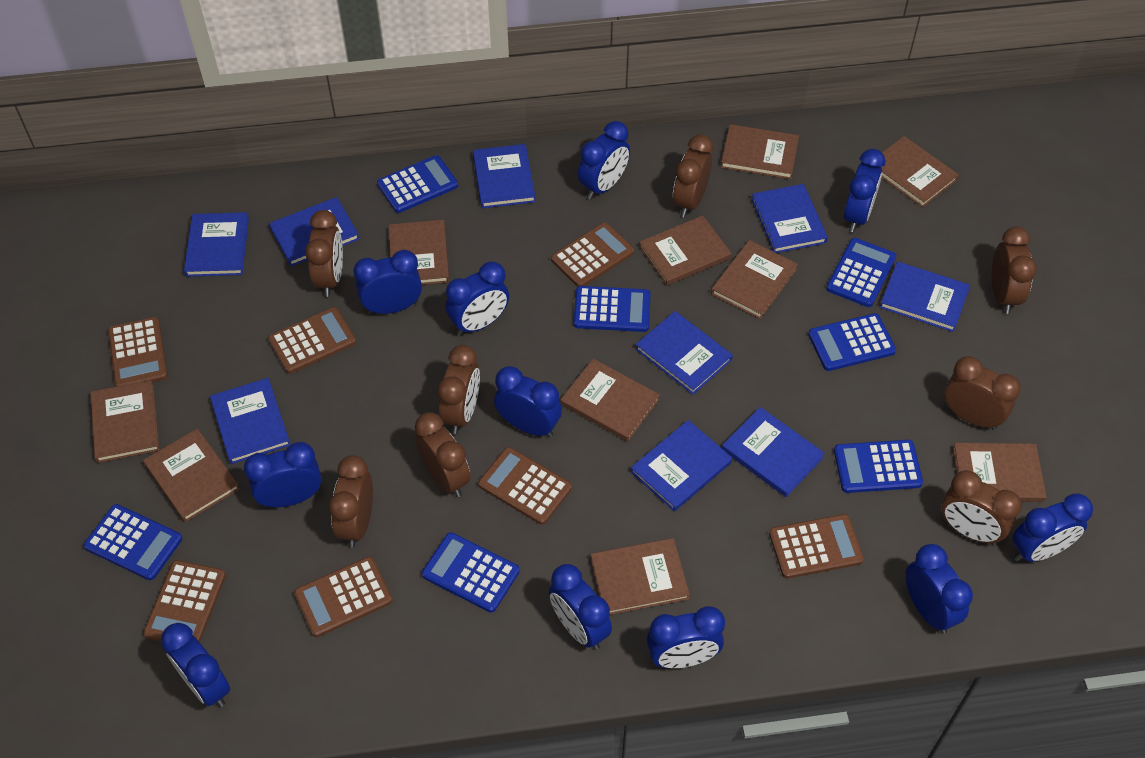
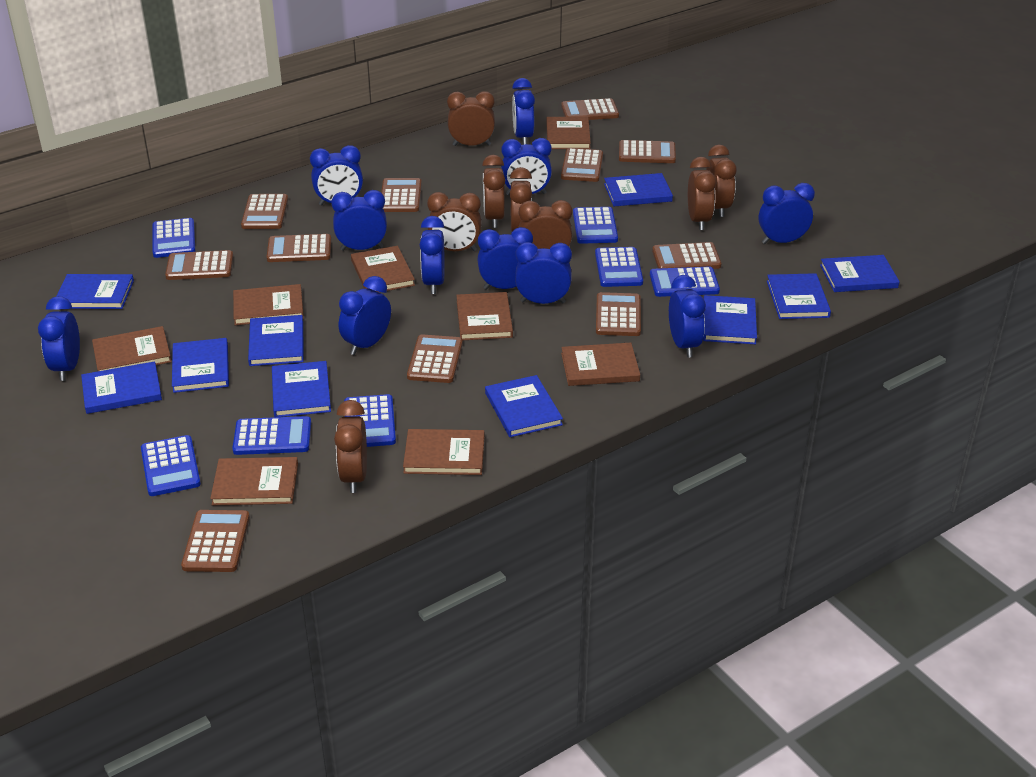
blue book: [184,212,249,277] [210,378,291,464] [269,197,359,266] [473,144,536,208] [631,420,732,512] [635,311,733,395] [722,407,825,497] [751,184,828,253] [880,261,970,332] = 9 -> [57,274,134,309] [81,361,162,414] [172,338,229,393] [248,315,303,366] [272,361,331,417] [485,375,563,437] [604,173,673,206] [703,295,757,344] [767,273,831,319] [820,255,900,292] = 10
brown book: [90,380,159,463] [143,429,240,522] [389,220,449,285] [561,359,660,442] [590,538,690,615] [639,215,731,286] [711,240,798,319] [721,124,799,179] [881,136,959,207] [952,443,1047,502] = 10 -> [92,326,172,371] [210,457,298,505] [233,284,304,325] [351,246,415,292] [403,429,484,475] [456,292,513,340] [546,117,591,149] [561,343,640,386] = 8
brown calculator: [108,317,168,387] [143,560,226,642] [268,307,356,374] [294,557,392,637] [478,447,572,525] [551,222,634,287] [769,514,864,579] = 7 -> [165,250,233,280] [181,510,250,572] [241,194,288,229] [267,234,331,262] [381,178,422,212] [407,334,463,383] [561,98,619,120] [561,148,603,182] [596,292,641,336] [619,140,676,163] [652,242,721,269] = 11

